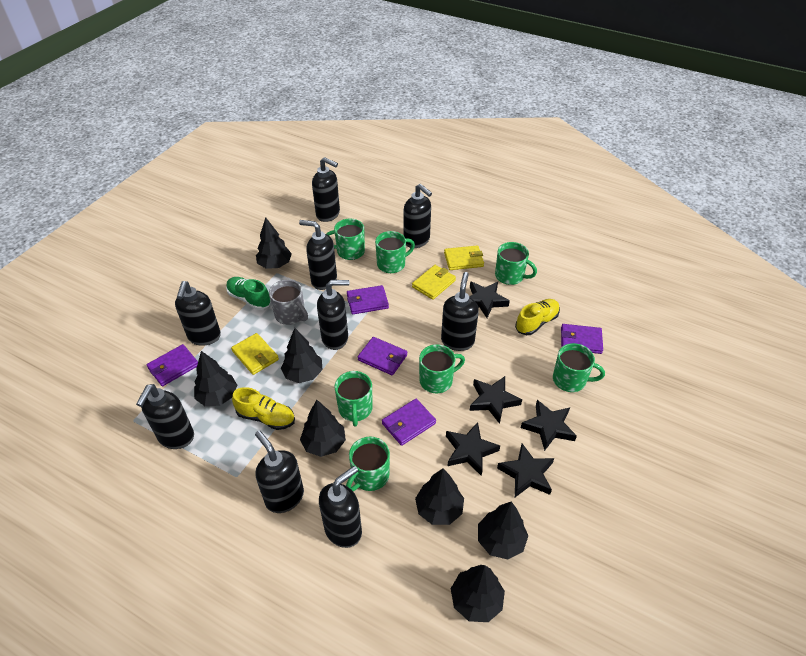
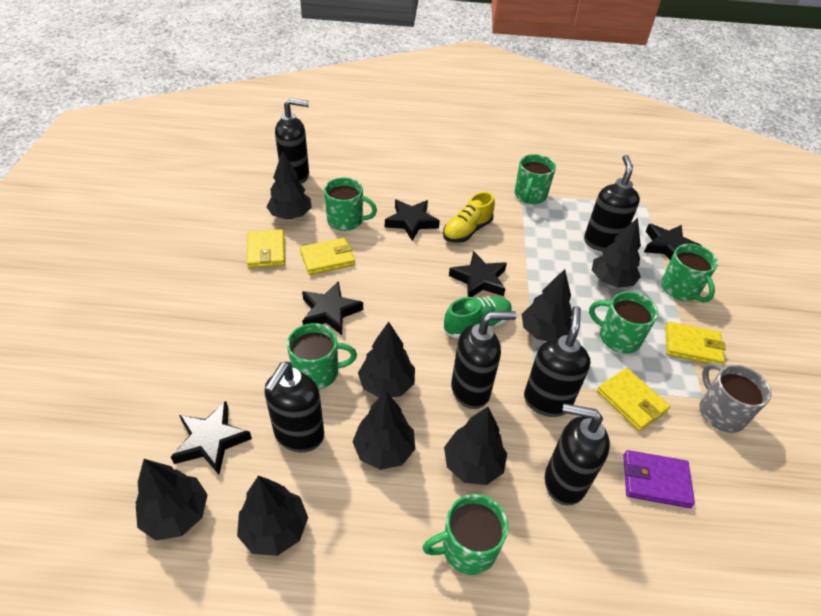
black soap dispenser: [136,384,194,449] [175,281,221,346] [255,430,304,513] [299,220,337,290] [312,157,340,222] [317,280,349,350] [319,466,362,548] [404,184,432,248] [441,272,479,351] = 9 -> [264,362,324,452] [275,98,309,184] [451,311,517,409] [524,306,590,417] [544,404,610,505] [584,155,640,251] = 6
black tree: [194,351,237,406] [256,217,292,269] [281,328,322,383] [300,400,346,457] [415,468,464,525] [451,565,505,622] [478,501,528,559] = 7 -> [136,459,208,540] [237,475,308,556] [266,151,312,219] [352,391,415,470] [358,322,415,397] [444,407,507,485] [522,269,572,341] [592,218,641,288] = 8
green mug: [326,219,365,260] [335,371,373,426] [346,437,390,491] [375,231,415,273] [419,344,465,393] [495,242,537,285] [553,343,605,392] = 7 -> [287,323,357,389] [324,178,377,231] [423,494,508,575] [514,154,556,204] [589,292,658,353] [661,244,718,302] = 6
purple wallet: [147,344,198,386] [347,285,389,314] [358,337,407,375] [382,399,436,446] [561,324,603,354] = 5 -> [623,450,695,508] = 1
yellow shoe: [232,387,295,430] [515,299,560,335] = 2 -> [443,192,495,243] = 1
yellow wallet: [231,333,279,375] [412,265,456,300] [444,245,484,270] = 3 -> [247,229,285,268] [300,238,355,275] [597,368,670,431] [665,322,726,365] = 4

